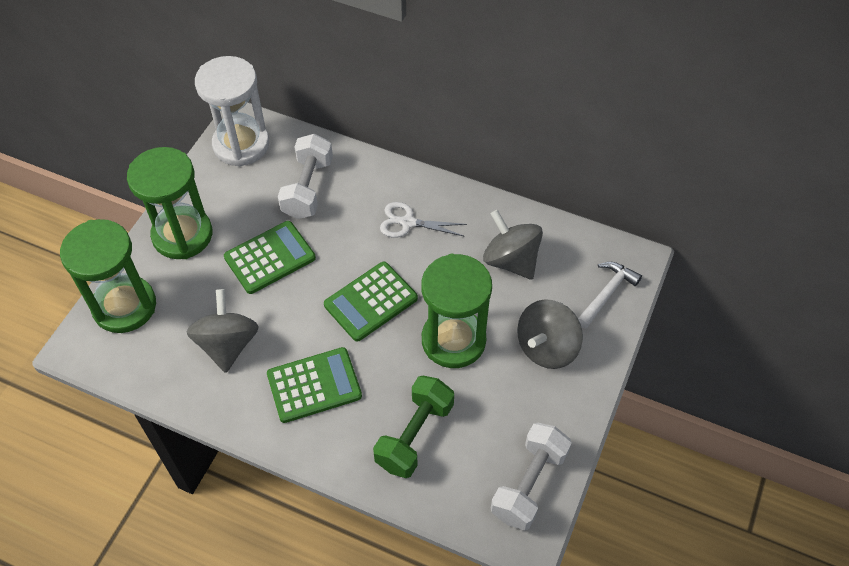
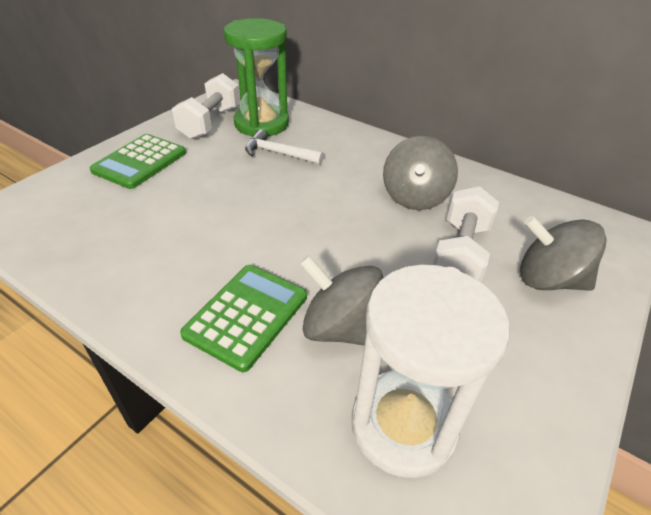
green calculator: [224,221,316,294] [267,347,362,423] [324,262,418,342] = 3 -> [90,134,186,189] [180,265,307,372] = 2
green dumbbell: [373,376,454,478] = 1 -> none = 0
green hourglass: [60,219,156,333] [127,147,212,259] [421,254,492,368] = 3 -> [224,18,289,137] = 1
white scissors: [380,202,467,238] = 1 -> none = 0

